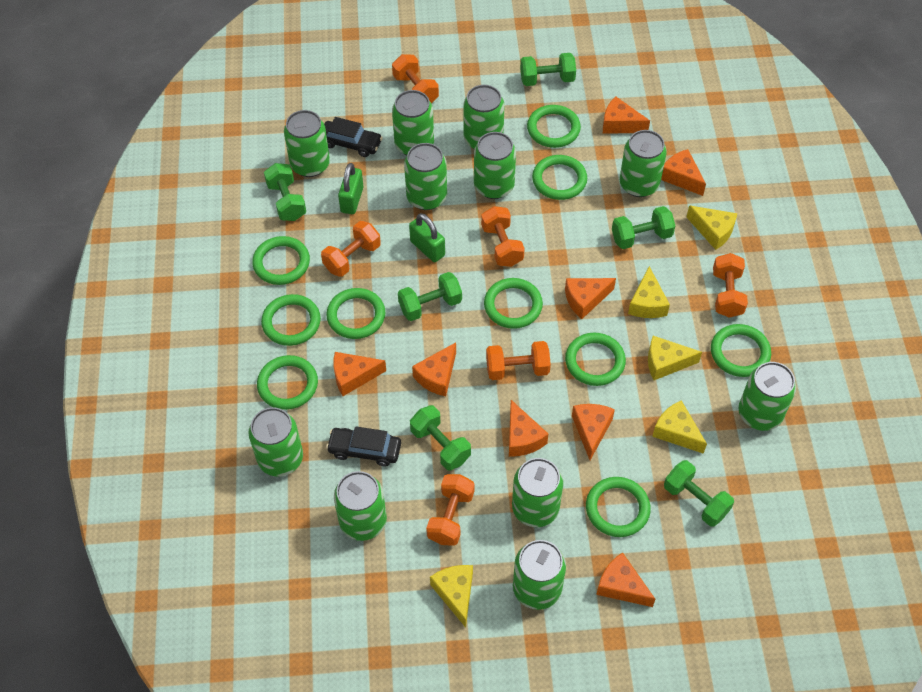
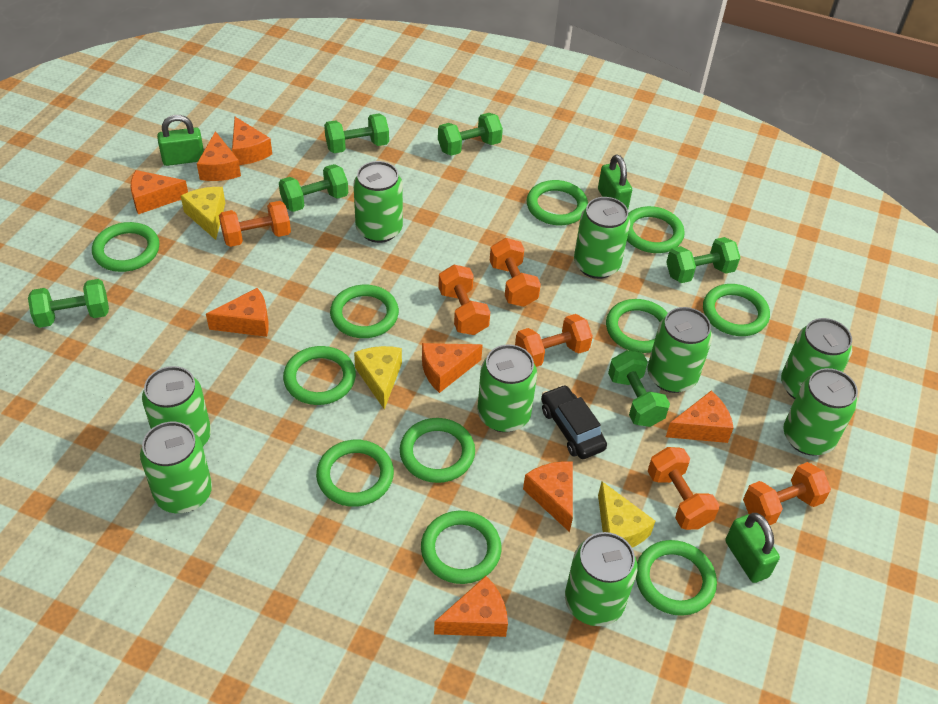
black car: [324,117,383,157] [326,426,401,467] = 2 -> [541,385,607,459] = 1
green can: [248,407,303,476] [284,110,330,177] [334,471,387,541] [392,90,434,155] [404,143,447,210] [463,85,505,149] [474,132,516,199] [512,458,563,527] [513,540,566,610] [620,130,667,197] [739,362,796,431] = 11 -> [140,422,212,513] [142,366,211,446] [353,161,403,243] [478,345,537,432] [565,532,637,626] [574,197,630,279] [648,307,712,393] [781,318,852,399] [783,368,858,455] = 9
green padlock: [338,163,363,214] [409,213,445,262] = 2 -> [157,115,204,166] [598,155,632,209] [725,513,780,583] = 3
green ring: [252,236,310,285] [257,355,318,410] [261,294,321,346] [326,288,386,339] [484,278,543,329] [527,105,581,148] [532,155,587,200] [565,333,626,386] [586,477,651,537] [711,324,771,377] = 10 -> [92,222,160,272] [283,346,356,405] [316,440,394,507] [330,285,399,338] [400,418,475,483] [421,511,501,584] [527,180,588,225] [606,299,668,353] [627,206,685,253] [636,540,717,616] [703,284,770,336] = 11
yellow cheese: [430,565,473,628] [628,266,670,318] [648,336,702,380] [652,400,707,454] [686,205,737,250] = 5 -> [181,187,225,240] [354,346,402,410] [598,481,655,547] = 3

